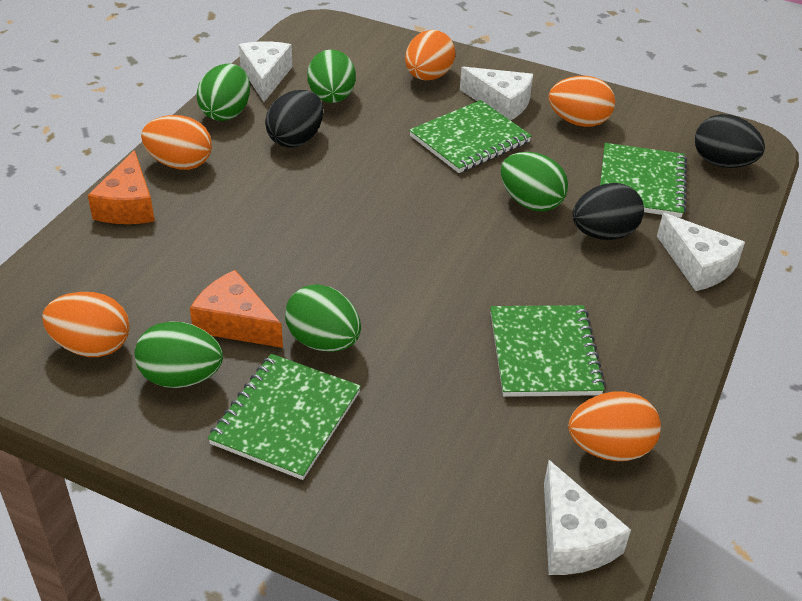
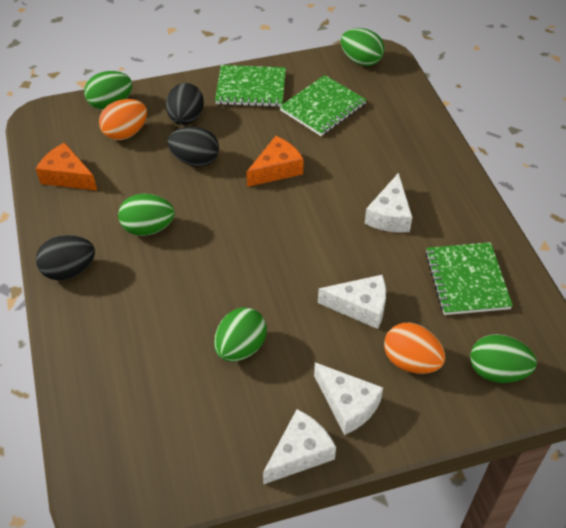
green notebook: [208,354,361,480] [409,100,532,173] [490,305,606,397] [600,143,687,218] = 4 -> [215,65,286,107] [279,75,366,136] [425,242,513,315] = 3
orange egg: [42,292,130,357] [141,115,212,170] [405,30,455,80] [549,76,615,127] [568,391,661,461] = 5 -> [99,99,147,140] [384,323,445,374] = 2

